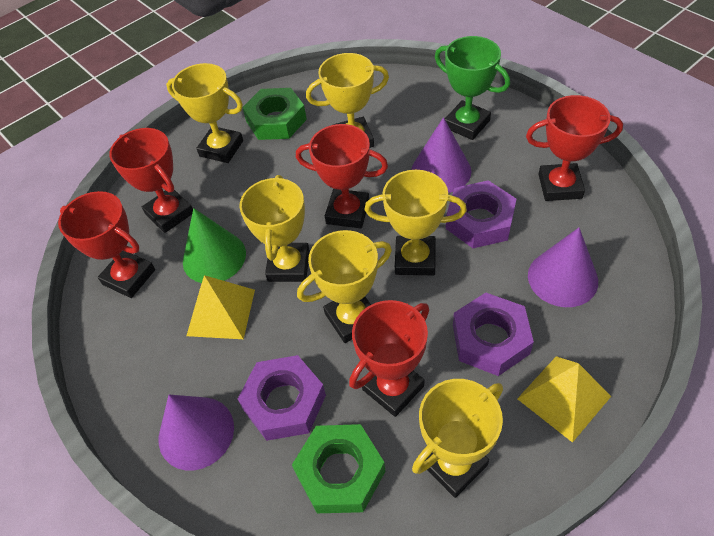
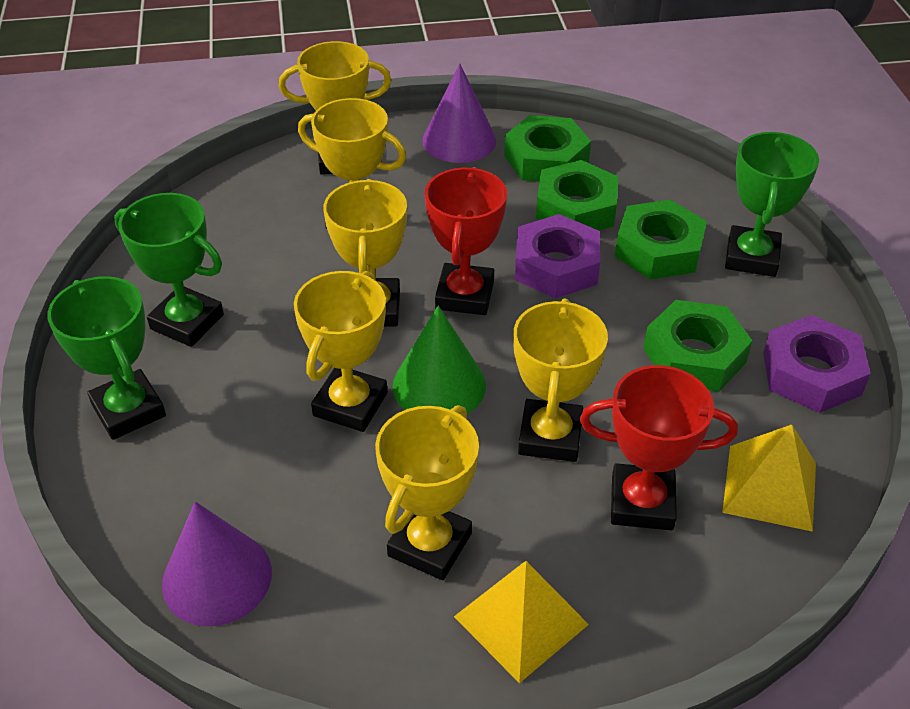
green nut: [242,88,307,140] [292,424,385,513] = 2 -> [504,115,591,182] [536,160,619,230] [615,200,707,280] [643,300,752,392] = 4
green trophy: [435,36,510,140] = 1 -> [47,276,166,440] [114,193,224,347] [725,132,819,277] = 3
purple cone: [159,395,234,471] [411,117,471,193] [528,228,598,307] = 3 -> [162,502,272,627] [422,63,496,163] = 2
purple nut: [238,355,326,441] [446,180,516,248] [453,293,534,376] = 3 -> [515,214,600,299] [763,315,871,413] = 2
red trophy: [58,191,155,298] [109,128,193,233] [296,124,388,228] [349,300,429,417] [526,95,623,201] = 5 -> [425,167,507,315] [580,365,738,530] = 2

